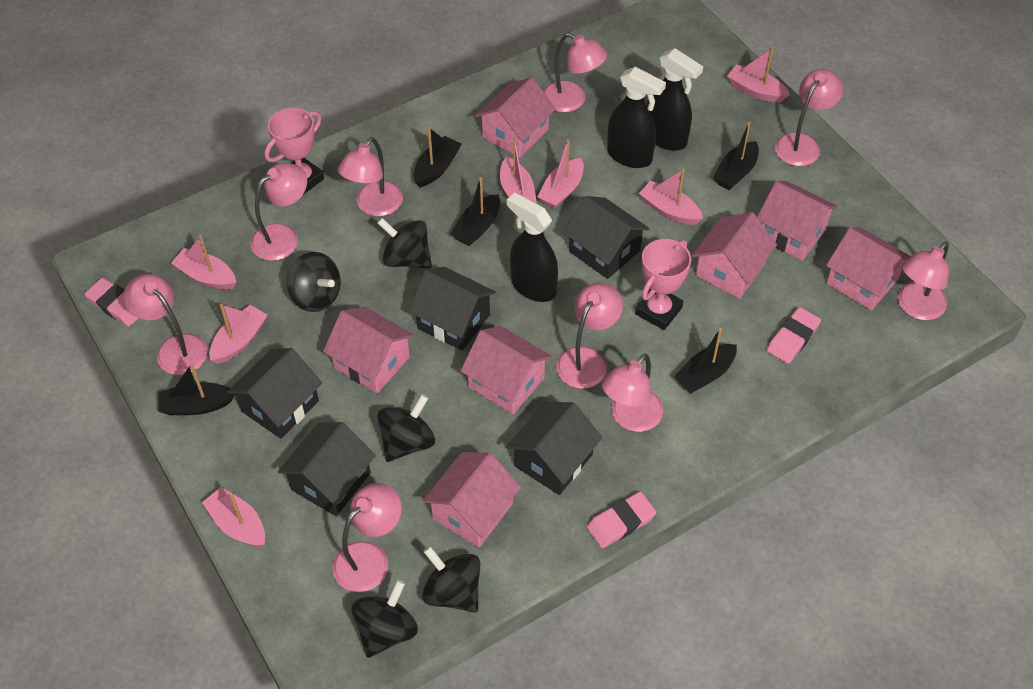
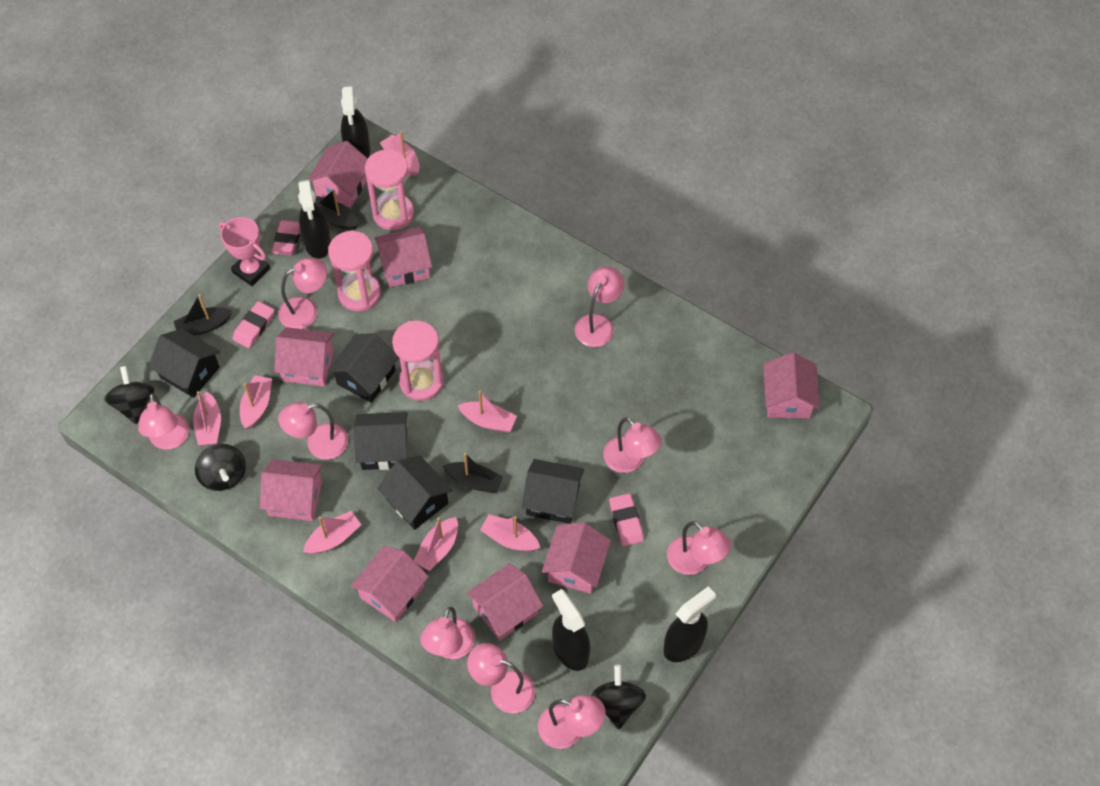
black boat: [158,363,235,415] [413,127,462,187] [451,177,500,246] [674,328,737,394] [713,122,759,190] = 5 -> [174,294,232,336] [315,189,359,230] [443,453,503,493] = 3
black spinning top: [287,252,341,312] [352,580,418,658] [377,218,432,269] [377,394,435,462] [422,546,480,612] = 5 -> [104,366,154,424] [195,444,246,491] [591,664,646,729] = 3
black spray bottle: [507,193,558,302] [607,67,666,168] [647,48,703,151] = 3 -> [298,180,331,259] [341,86,370,158] [552,589,590,671] [663,586,716,662] = 4
pink hourglass: none = 0 -> [328,231,381,312] [365,149,414,230] [392,321,444,401] = 3
pink house: [323,306,414,394] [423,452,521,548] [460,326,552,414] [475,77,556,158] [692,212,777,298] [757,181,838,261] [826,227,911,310] = 7 -> [260,459,322,521] [274,327,334,386] [308,141,368,208] [351,546,429,622] [374,227,432,287] [466,563,543,640] [542,522,611,594] [763,352,820,418] = 8
pink trophy: [264,108,324,196] [635,239,691,330] = 2 -> [219,217,270,286] = 1

